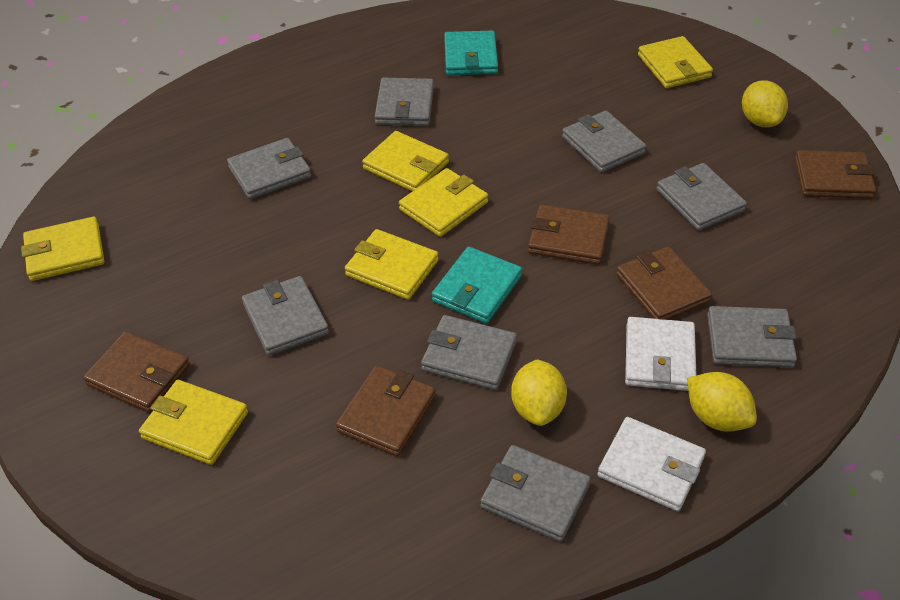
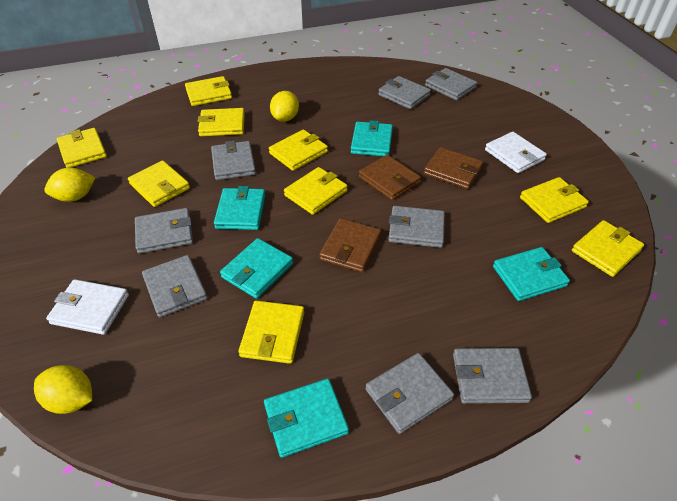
brown wallet: [83,331,190,413] [336,365,436,457] [528,205,610,265] [616,246,712,320] [795,150,876,199] = 5 -> [319,218,381,272] [359,155,421,200] [424,147,483,189] = 3
turquoise wallet: [432,247,522,324] [444,31,498,75] = 2 -> [214,186,265,230] [220,238,293,299] [264,379,349,458] [351,120,393,156] [493,247,570,301] = 5
yellow wallet: [21,217,105,281] [139,380,248,465] [345,229,439,300] [362,131,449,191] [399,168,488,237] [638,36,713,88] = 6 -> [57,128,107,168] [128,161,190,207] [185,76,232,106] [197,108,245,136] [238,301,304,364] [269,130,328,171] [284,167,347,215] [520,177,589,223] [572,220,644,277] = 9

